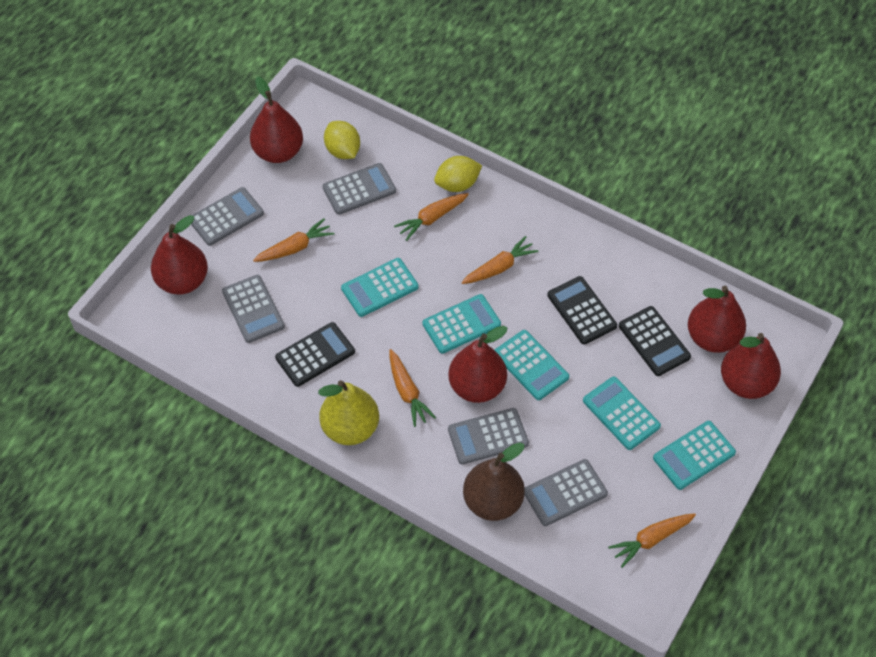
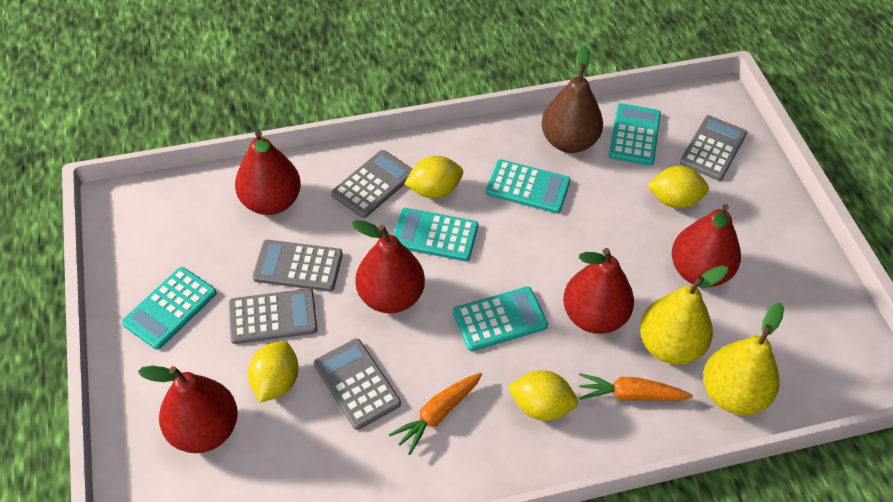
black calculator: [275,322,355,387] [547,276,617,345] [619,306,691,376] = 3 -> none = 0
orange carrot: [253,218,334,262] [389,349,436,427] [394,193,469,241] [461,236,539,284] [608,513,696,568] = 5 -> [389,373,482,455] [579,373,693,401] = 2
yellow lemon: [324,121,360,159] [434,156,482,192] = 2 -> [248,341,299,403] [404,156,463,198] [507,370,578,421] [647,166,709,208] = 4
yellow pear: [318,380,379,445] = 1 -> [640,265,728,365] [703,303,784,415] = 2

